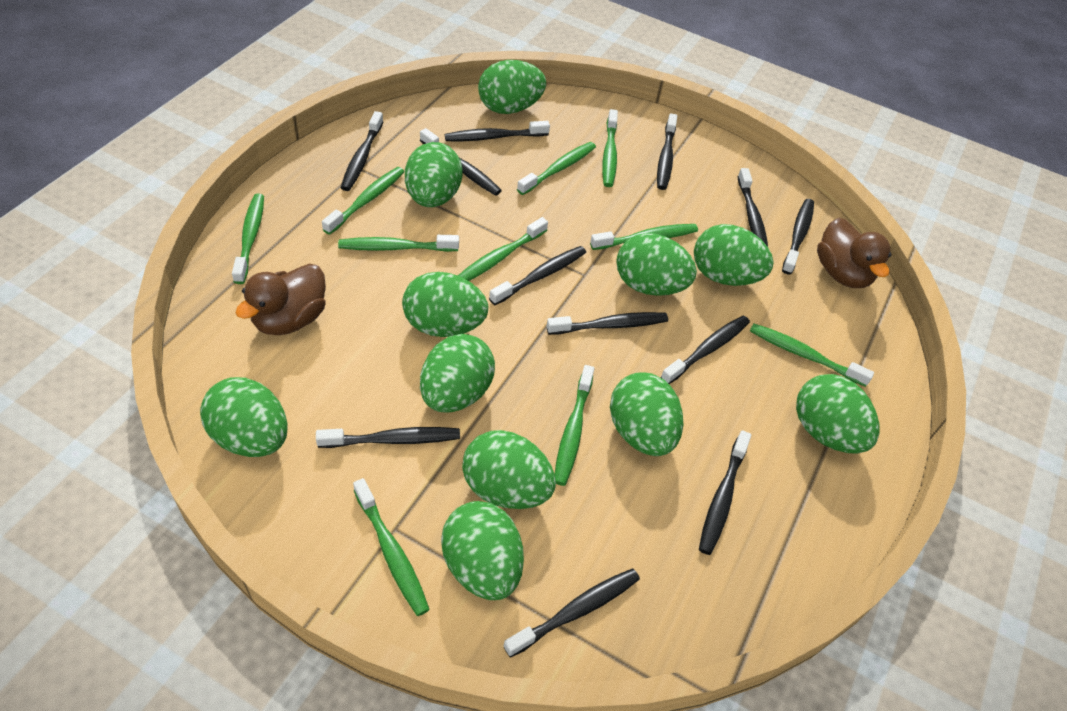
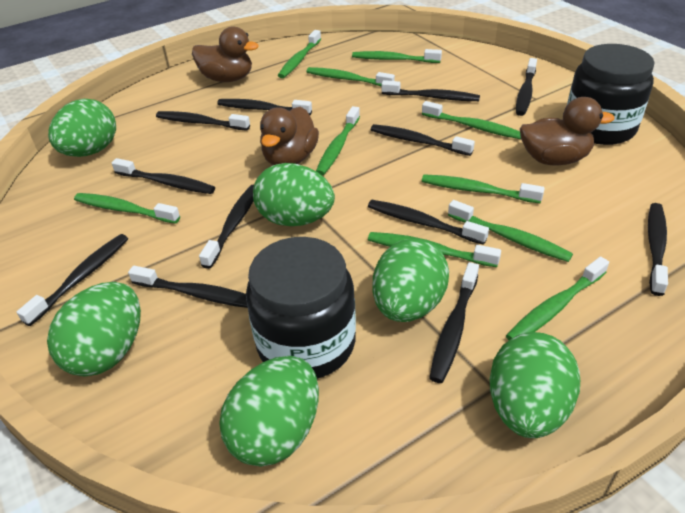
black jar: none = 0 -> [246,237,356,378] [567,44,654,145] = 2
brown duck: [235,264,326,335] [817,218,892,288] = 2 -> [192,26,259,82] [260,107,319,165] [520,97,614,166] = 3
green egg: [200,377,288,457] [402,272,488,337] [405,142,463,207] [420,334,495,413] [441,501,524,600] [462,430,556,509] [478,60,546,114] [610,372,683,456] [616,233,697,296] [694,224,774,286] [796,374,880,454] = 11 -> [47,282,141,377] [48,99,116,157] [219,356,319,467] [253,163,335,226] [372,238,449,322] [489,332,580,438] = 6

